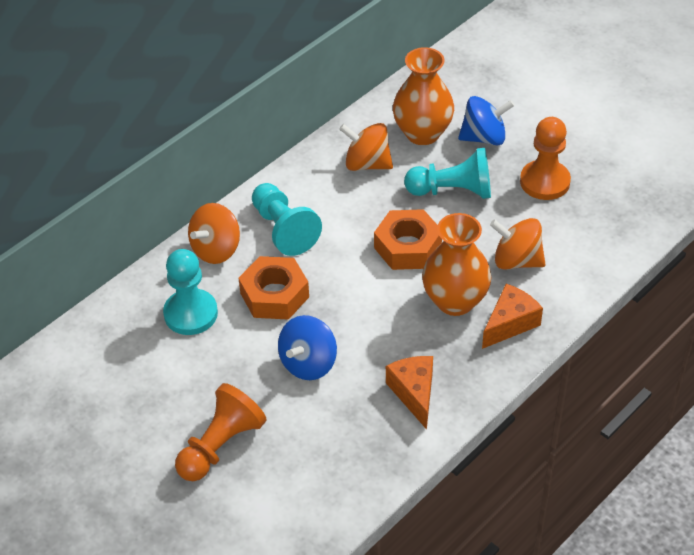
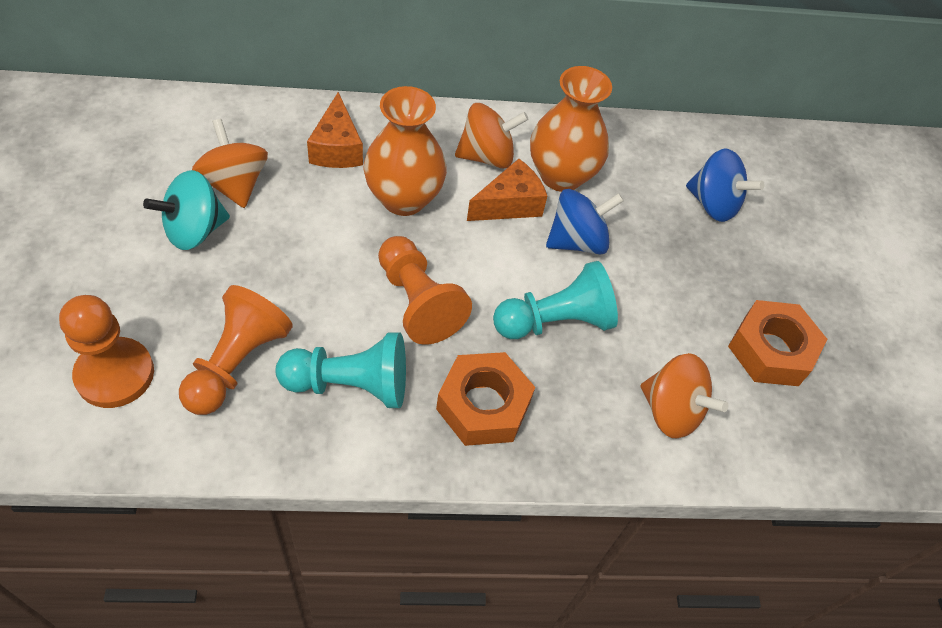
orange pawn: [175,383,267,481] [520,117,571,200] = 2 -> [59,295,154,408] [179,285,293,415] [378,236,472,345] = 3
turquoise pawn: [163,249,218,335] [252,183,322,256] [404,148,491,199] = 3 -> [275,332,406,408] [493,261,618,339] = 2
turquoise spinning top: none = 0 -> [143,170,230,250] = 1

